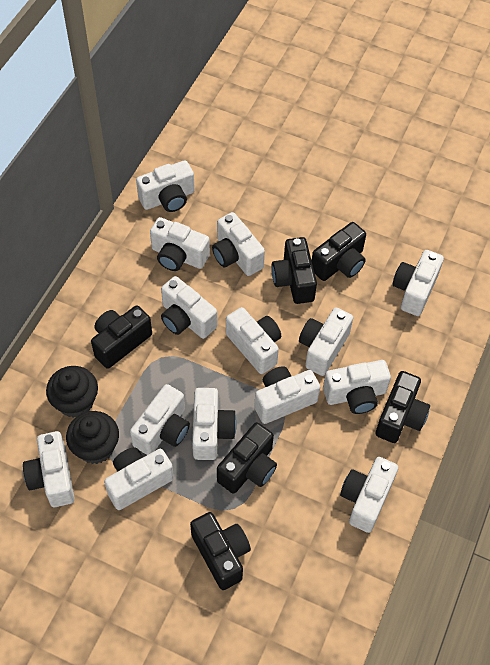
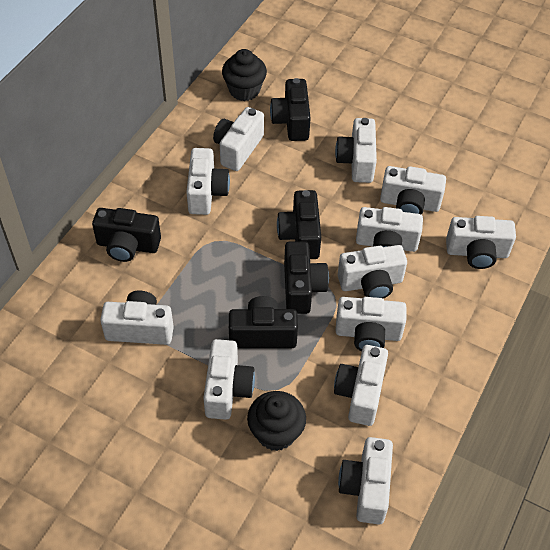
black camera: [91,305,152,369] [190,512,251,590] [217,422,277,494] [272,237,317,304] [312,222,366,281] [376,371,430,443] = 6 -> [92,208,161,262] [229,296,298,349] [270,78,311,141] [277,190,321,259] [284,241,329,314] = 5
white camera: [23,431,75,507] [104,447,174,510] [130,384,190,455] [136,160,195,212] [150,217,210,271] [161,276,217,339] [192,388,237,460] [212,212,265,276] [226,307,281,374] [254,366,320,424] [299,308,353,376] [323,360,391,414] [340,457,398,533] [392,250,444,316] = 14 -> [100,291,174,345] [186,148,230,215] [203,339,255,420] [213,107,264,171] [334,345,388,426] [335,118,377,183] [335,297,407,351] [338,245,407,298] [338,437,393,525] [356,207,423,252] [380,166,446,215] [446,216,516,269] = 12

